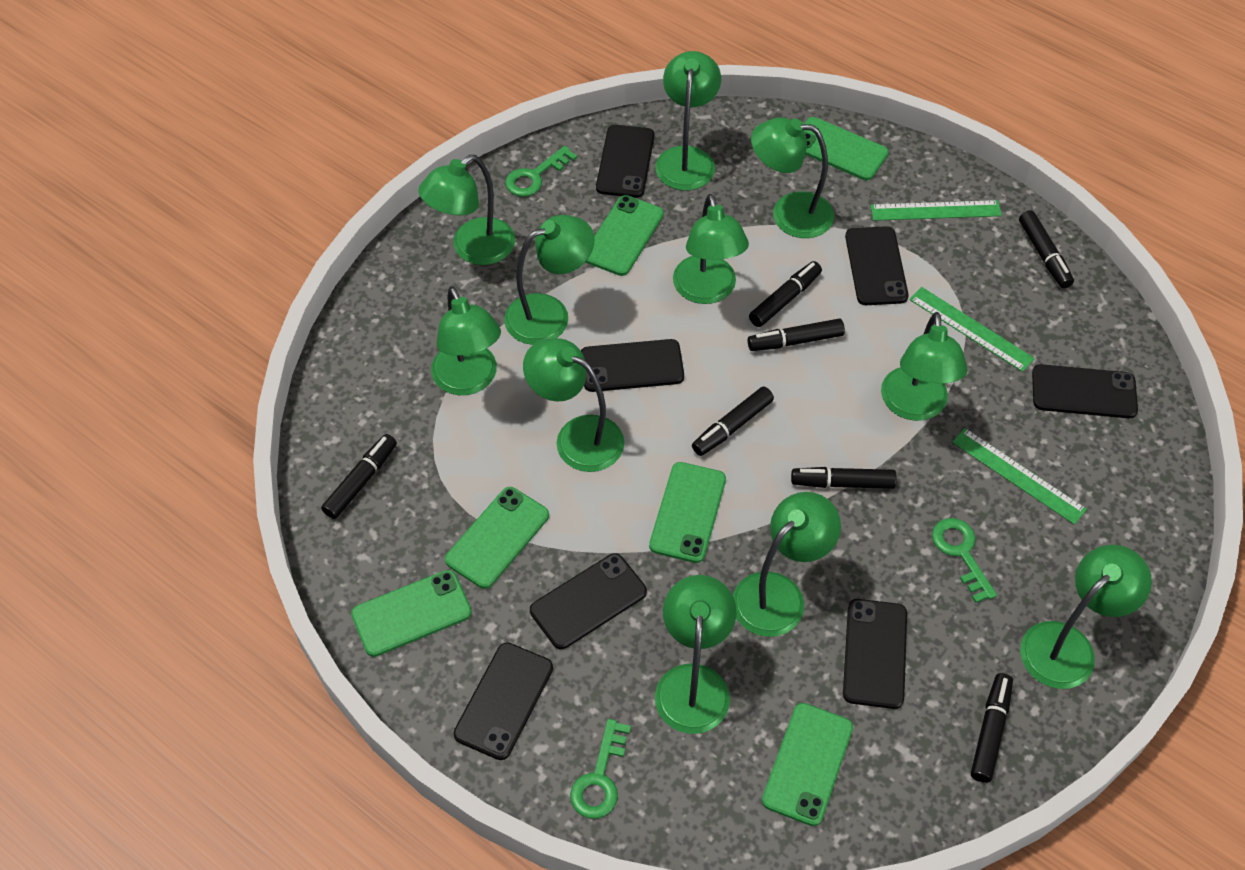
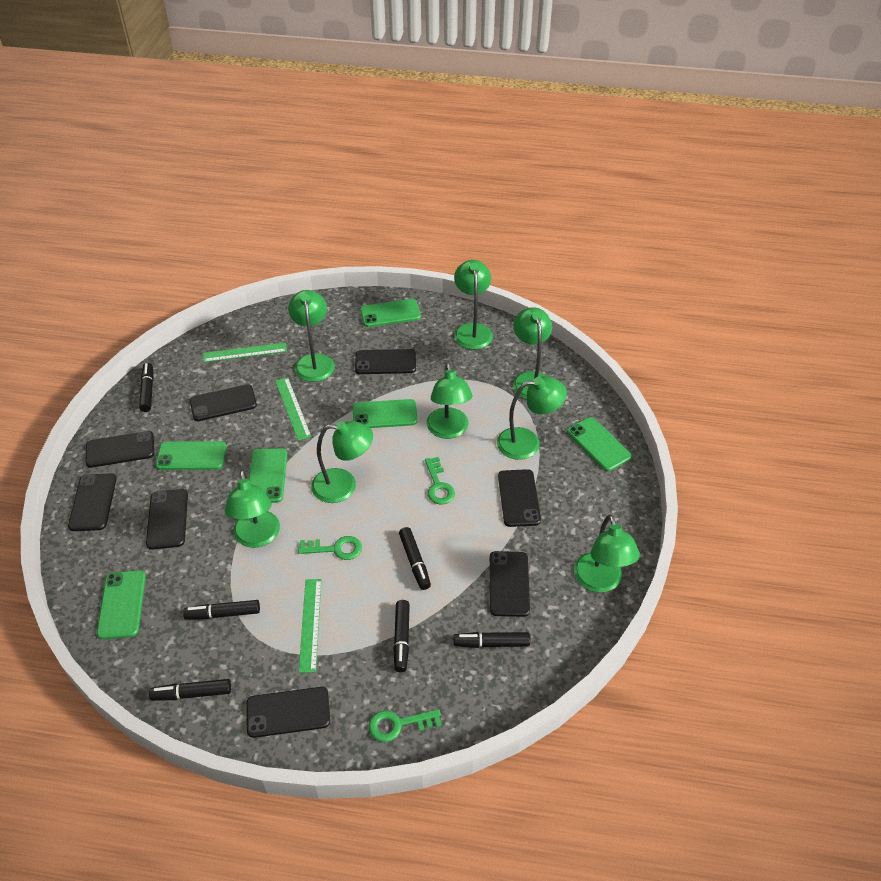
black marker: [321,434,397,519] [692,386,774,456] [748,318,845,351] [749,261,822,327] [791,467,897,489] [971,673,1013,783] [1019,210,1074,289] = 7 -> [139,363,154,412] [149,679,231,701] [183,600,260,620] [393,600,410,672] [399,527,431,590] [454,632,530,648] = 6
black phone: [453,642,553,760] [530,553,647,649] [581,339,684,392] [596,125,654,198] [843,599,907,709] [845,226,909,305] [1032,364,1138,418] = 7 -> [68,474,116,531] [85,431,154,468] [146,489,188,550] [190,384,257,421] [246,687,330,738] [355,349,416,374] [490,551,530,617] [498,469,541,527] = 8
green lamp: [418,155,515,265] [431,286,501,395] [504,215,595,345] [523,338,624,472] [655,51,721,190] [655,575,737,734] [673,194,749,304] [733,492,841,637] [751,117,834,238] [881,312,967,421] [1020,545,1152,689] = 11 -> [225,470,280,548] [288,290,335,382] [311,421,373,503] [427,363,473,439] [454,260,493,349] [497,376,567,460] [513,307,552,399] [574,515,640,592] = 8

